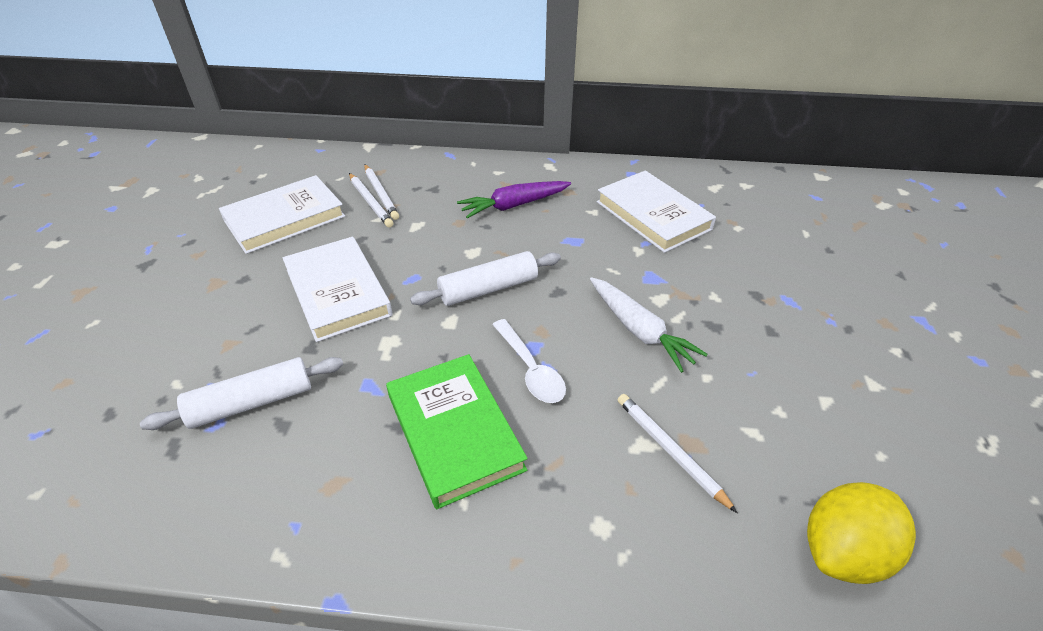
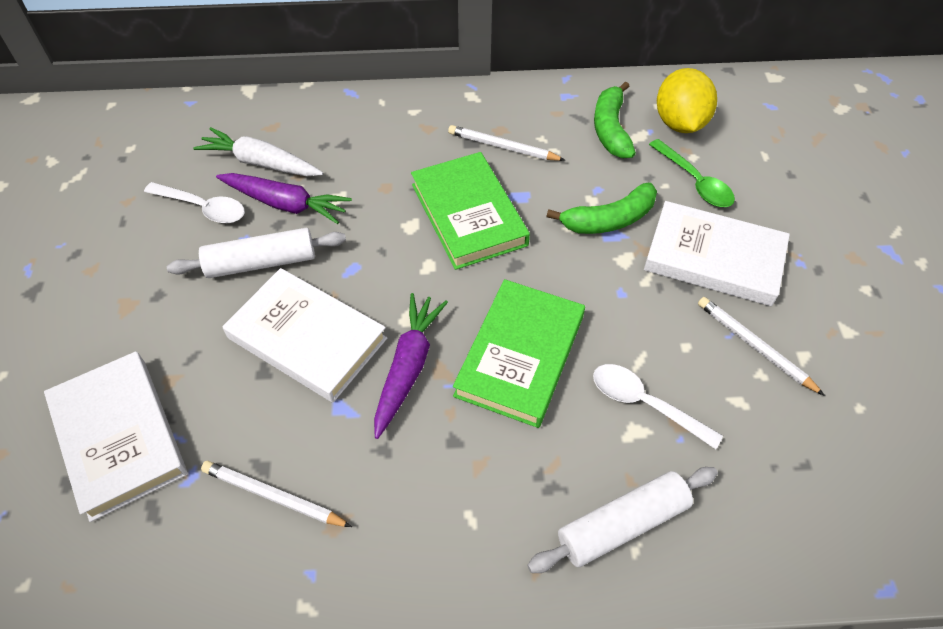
green banana: none = 0 -> [547,183,657,234] [594,81,636,158] = 2
green book: [386,354,528,509] = 1 -> [411,152,530,270] [453,279,585,428] = 2
green spoon: none = 0 -> [649,139,735,207] = 1
purple carrot: [457,181,571,218] = 1 -> [216,173,352,224] [374,293,448,439] = 2
white spoon: [492,319,566,403] = 1 -> [144,182,245,223] [593,364,723,449] = 2

